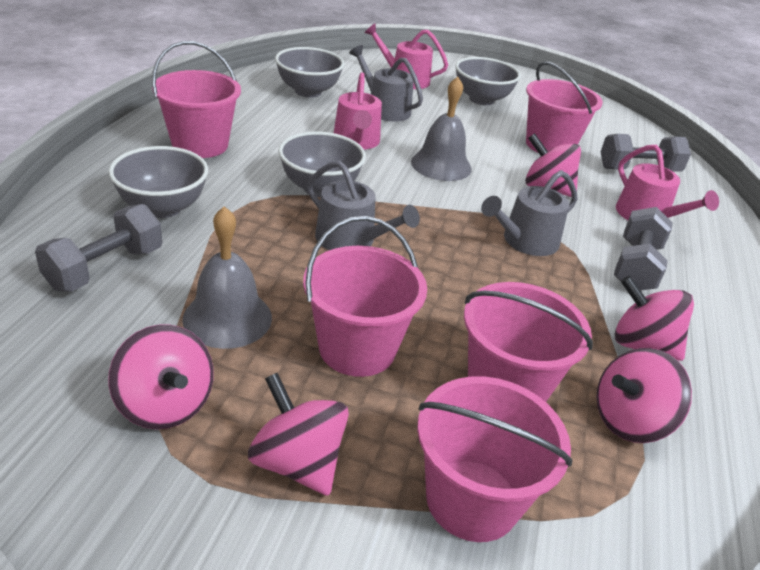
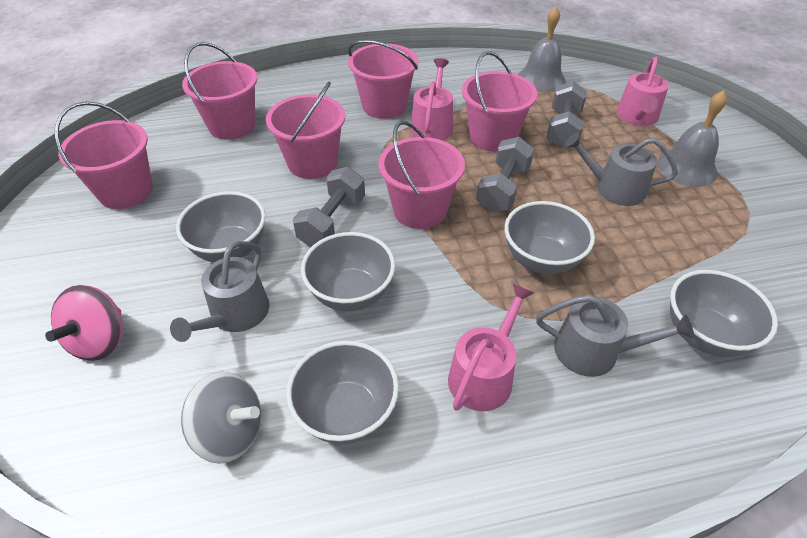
grey bowl: [109,146,208,218] [275,47,344,98] [278,132,366,197] [455,57,521,105] = 4 -> [176,191,266,262] [286,341,399,444] [301,232,395,311] [504,201,595,274] [670,270,778,357] = 5
grey spinning top: none = 0 -> [181,372,261,464] = 1
pink bucket: [152,41,241,158] [303,216,427,377] [417,376,572,542] [464,282,593,402] [526,62,603,153] = 5 -> [55,101,153,209] [182,42,257,140] [266,82,345,179] [348,40,418,119] [378,121,465,229] [462,51,537,152] = 6
pink spinning top: [108,325,214,429] [248,373,349,496] [525,133,581,197] [597,348,692,443] [615,276,694,361] = 5 -> [45,285,123,361] = 1

